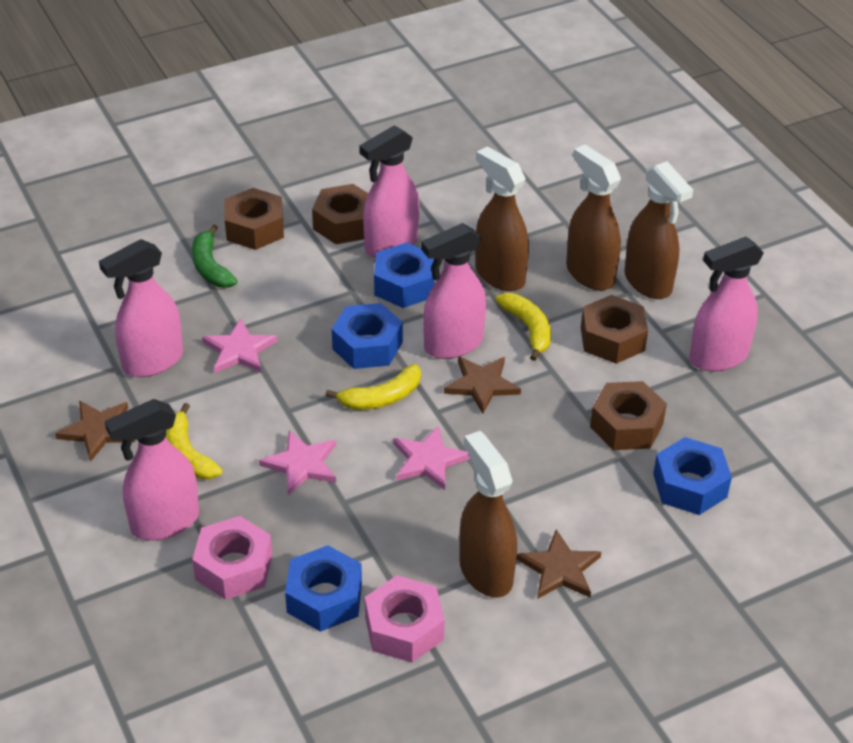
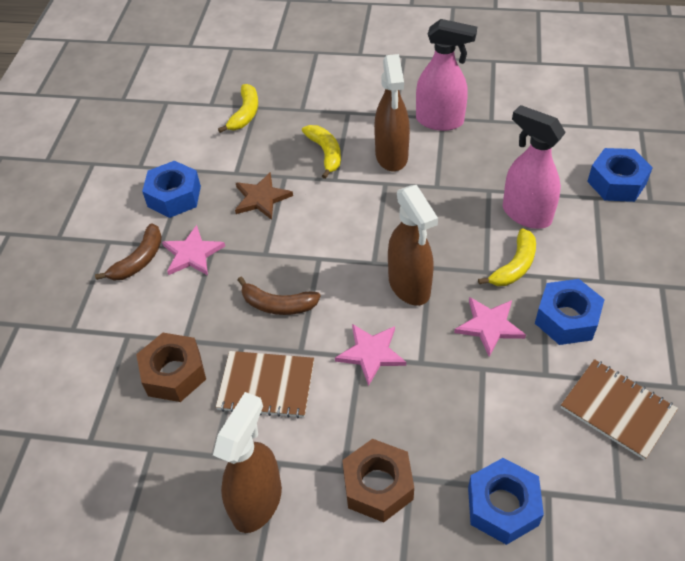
brown banana: none = 0 -> [95,223,162,280] [238,277,321,315] = 2
brown notebook: none = 0 -> [216,351,314,418] [561,359,678,460] = 2
brown nut: [224,188,284,250] [312,184,369,244] [581,295,648,364] [590,381,667,450] = 4 -> [136,333,206,402] [342,439,414,522] = 2
brown spray bottle: [459,431,517,598] [475,146,529,291] [566,144,621,291] [624,161,693,299] = 4 -> [213,392,282,533] [374,54,410,171] [388,185,438,306] = 3
brown star: [55,400,135,462] [444,356,521,414] [517,529,601,599] = 3 -> [235,173,293,220] = 1
green banana: [192,225,238,288] = 1 -> none = 0
pink nut: [192,516,272,600] [365,575,445,663] = 2 -> none = 0
pink spray bottle: [99,239,183,377] [105,399,199,540] [359,125,419,258] [421,223,486,359] [689,237,764,371] = 5 -> [416,19,477,131] [503,105,566,229] = 2

